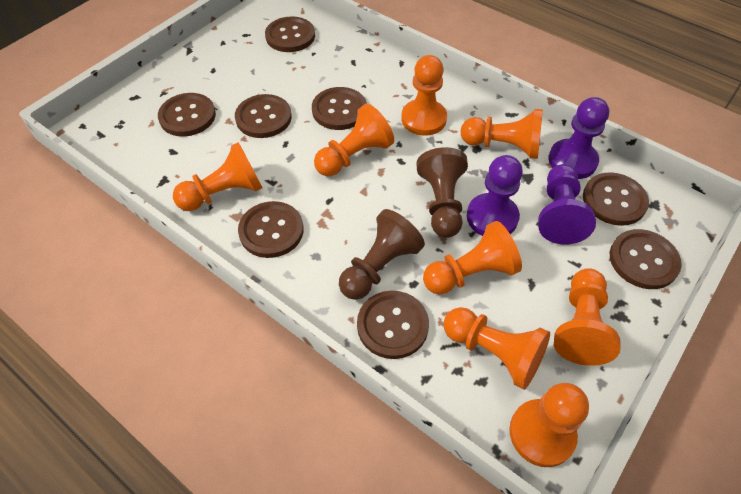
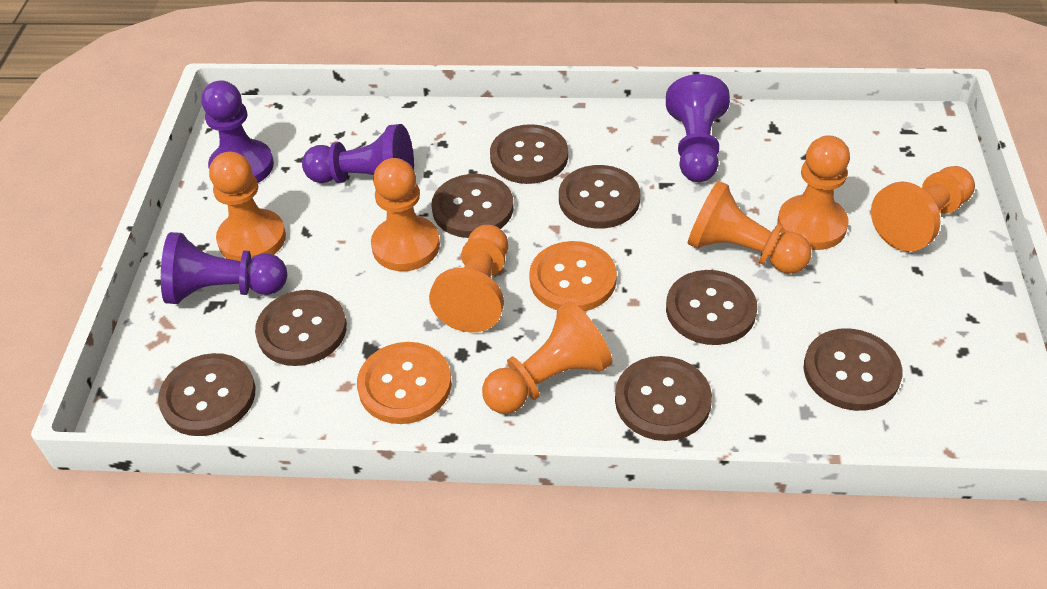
brown pawn: [339,209,425,300] [416,147,468,238] = 2 -> none = 0
orange button: none = 0 -> [357,342,452,424] [529,241,617,311] = 2
orange pawn: [173,142,263,211] [314,104,394,176] [401,55,447,135] [423,221,522,295] [444,307,550,390] [461,109,543,159] [509,383,589,467] [554,268,620,366] = 8 -> [209,152,286,261] [371,158,440,271] [429,225,508,333] [482,301,612,414] [687,180,812,274] [777,136,850,250] [871,166,975,252] = 7
purple pawn: [467,155,523,236] [538,164,596,245] [548,97,609,179] = 3 -> [161,232,287,304] [201,80,274,183] [302,124,414,183] [666,74,730,182] = 4

